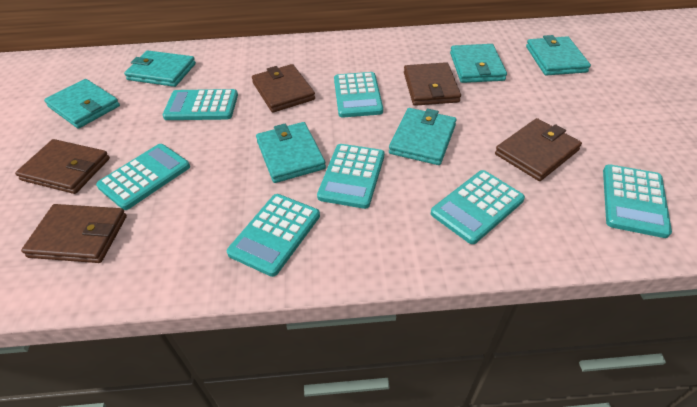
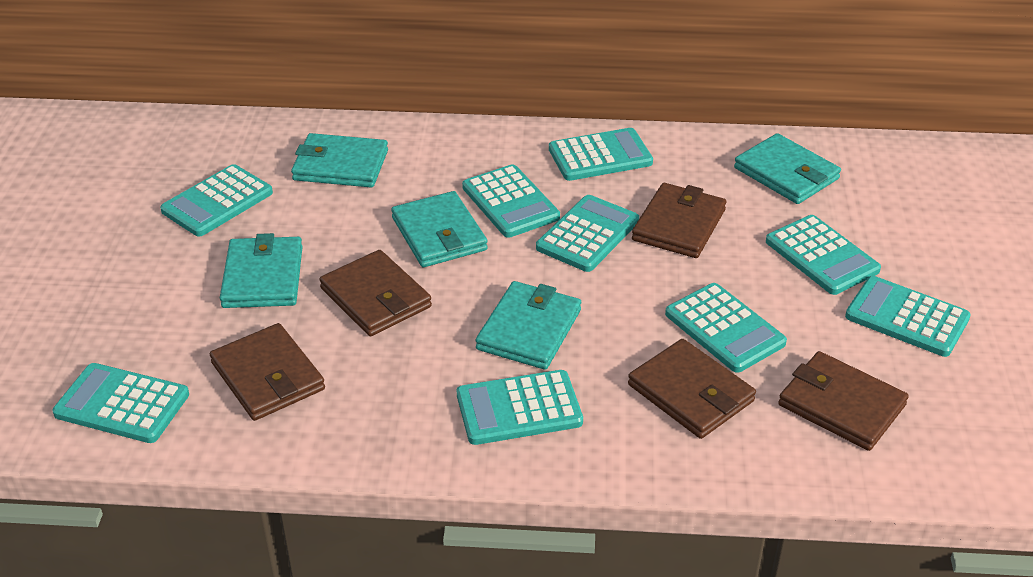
turquoise calculator: [96,144,190,210] [162,89,238,120] [227,194,320,277] [317,144,384,209] [334,72,383,118] [431,170,525,244] [603,164,672,238] = 7 -> [52,363,189,443] [160,164,273,237] [457,370,583,445] [462,164,560,238] [536,195,639,272] [549,128,653,181] [665,283,787,373] [766,215,881,295] [845,276,971,357] = 9
turquoise wallet: [44,79,120,129] [124,51,196,87] [256,122,326,183] [389,108,457,165] [450,44,507,83] [526,35,591,76] = 6 -> [220,233,303,308] [291,133,388,188] [391,191,488,267] [476,281,581,370] [734,133,841,204] = 5

